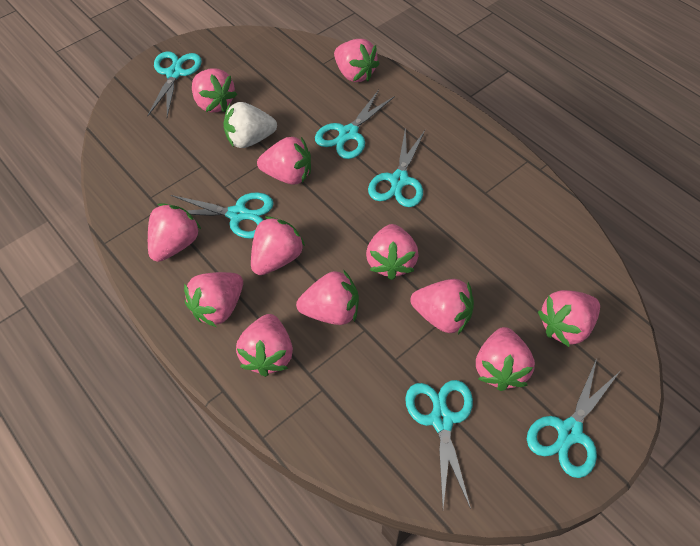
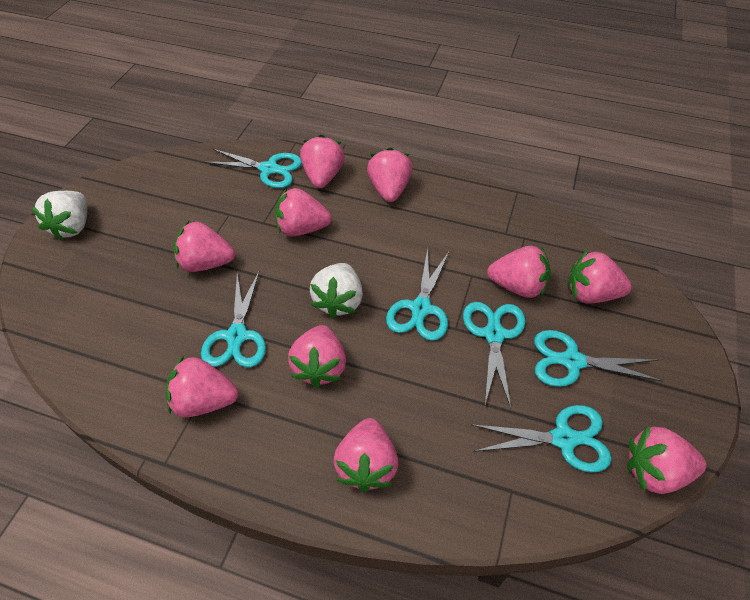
pink strawberry: [148,203,201,262] [184,272,243,327] [192,68,237,112] [236,314,293,377] [251,216,305,275] [257,137,311,185] [296,271,359,325] [334,39,380,82] [366,224,418,280] [410,279,474,334] [476,327,535,391] [538,290,600,347] = 12 -> [166,356,238,417] [174,221,235,272] [275,188,332,237] [288,325,346,388] [300,135,345,188] [333,418,398,492] [367,148,412,202] [487,246,550,298] [568,250,632,304] [627,426,706,494] = 10
white strawberry: [223,102,277,148] = 1 -> [31,191,87,241] [310,263,363,319] = 2

